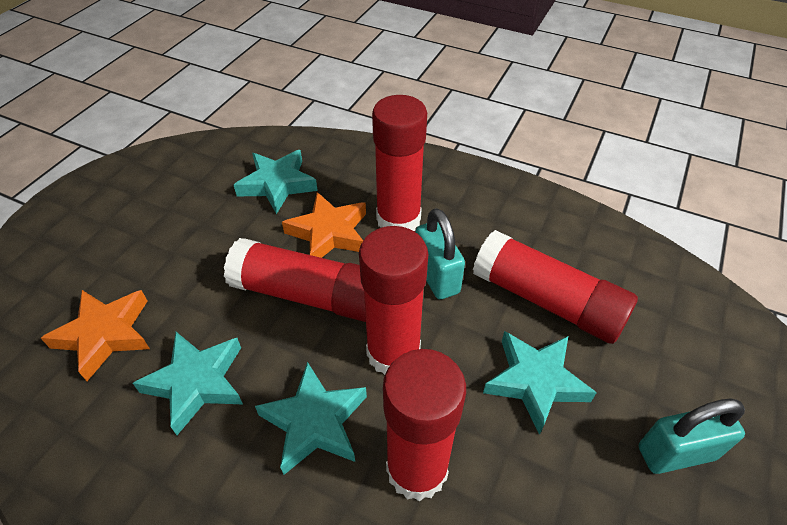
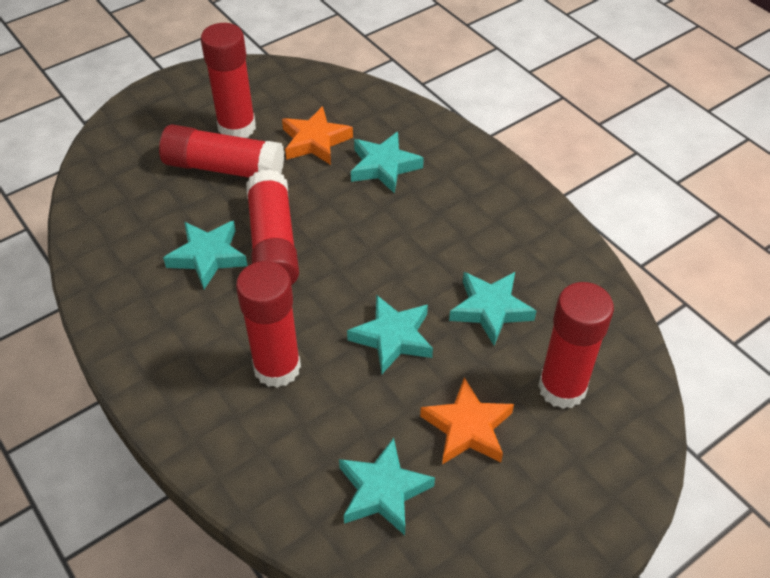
turquoise padlock: [416,208,465,299] [639,398,745,474] = 2 -> none = 0
turquoise star: [133,332,243,435] [234,150,318,214] [255,362,367,475] [483,331,597,435] = 4 -> [163,221,248,289] [339,438,435,535] [347,295,433,374] [351,132,424,194] [449,272,536,345] = 5

